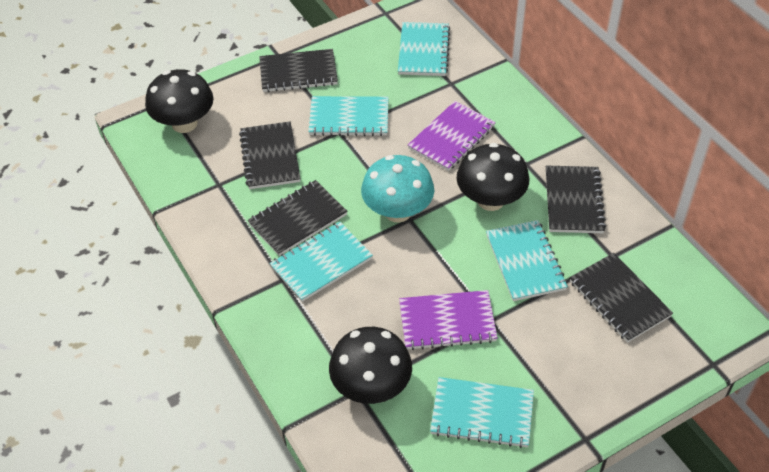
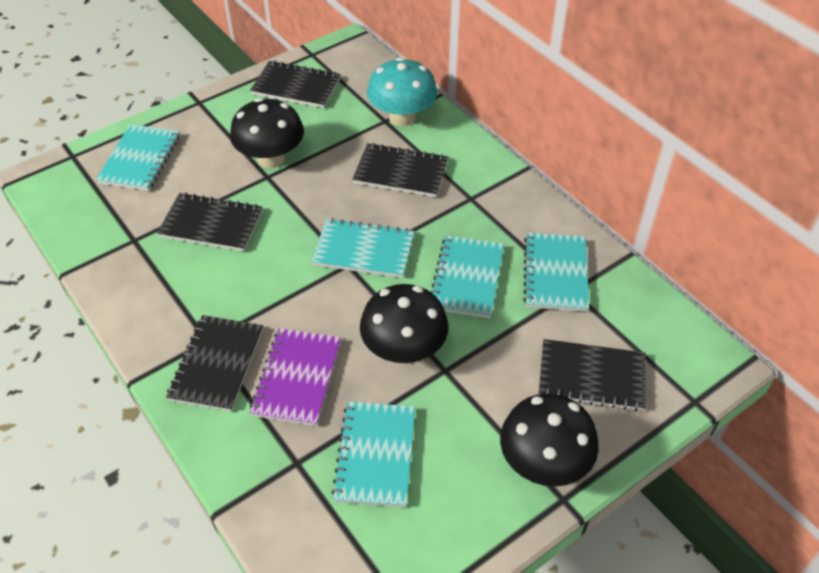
purple notebook: [399,290,498,350] [408,101,496,171] = 2 -> [250,328,341,426] = 1

